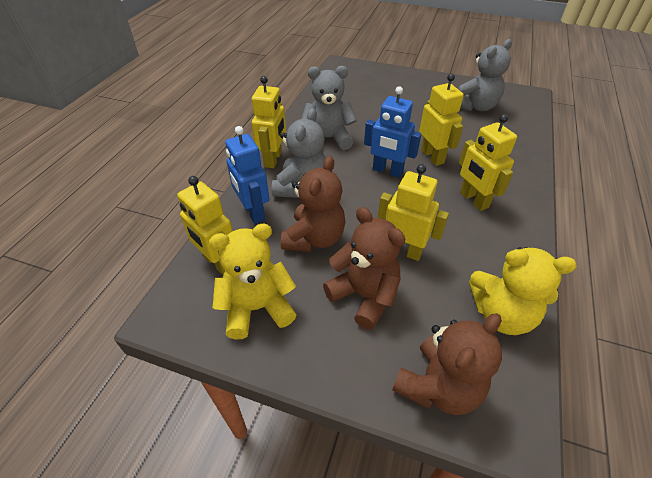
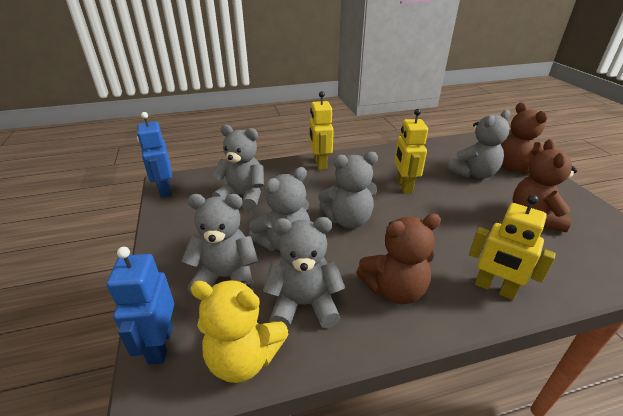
grey teddy bear: [272,108,326,198] [302,66,357,150] [459,39,512,111] = 3 -> [182,194,258,295] [211,124,264,211] [249,167,310,251] [263,217,345,329] [318,152,378,229] [447,110,510,179] = 6
yellow robot: [177,176,233,275] [252,76,286,168] [378,164,449,261] [419,74,464,166] [459,114,517,211] = 5 -> [310,91,334,170] [394,109,428,193] [469,195,556,300] = 3
yellow teddy bear: [209,224,297,339] [469,247,577,335] = 2 -> [190,280,289,383] = 1

